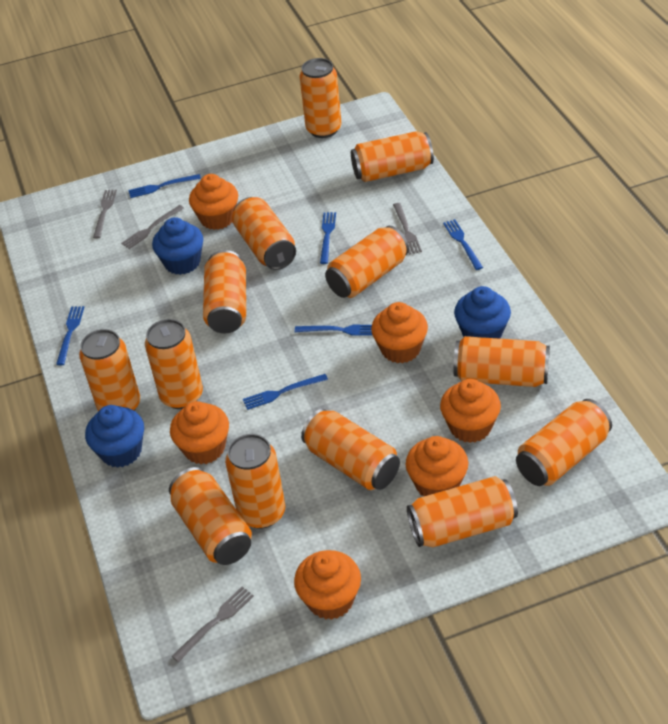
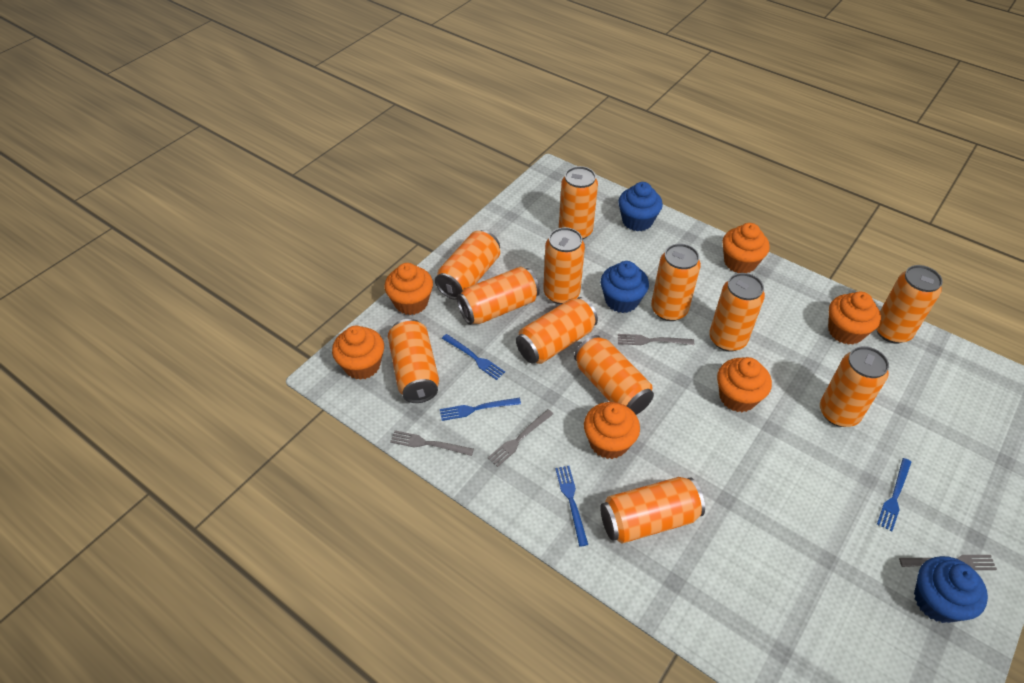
blue fork: [56,306,84,365] [128,174,201,198] [243,374,328,410] [295,325,373,336] [320,212,336,264] [443,219,483,270] = 6 -> [440,398,521,421] [442,334,505,380] [555,466,588,547] [877,458,911,531] = 4
orange can: [79,329,140,411] [145,319,203,409] [169,467,252,565] [203,250,246,333] [225,434,285,529] [232,197,296,270] [300,58,342,138] [301,409,400,490] [325,226,409,298] [351,131,434,182] [407,476,518,547] [453,336,550,387] [516,399,612,486] = 13 -> [388,319,439,403] [435,230,500,300] [457,267,540,325] [516,297,598,364] [543,227,585,304] [559,166,598,240] [574,335,654,415] [600,477,705,543] [651,244,701,321] [709,273,765,352] [820,346,889,427] [876,265,943,343] = 12

